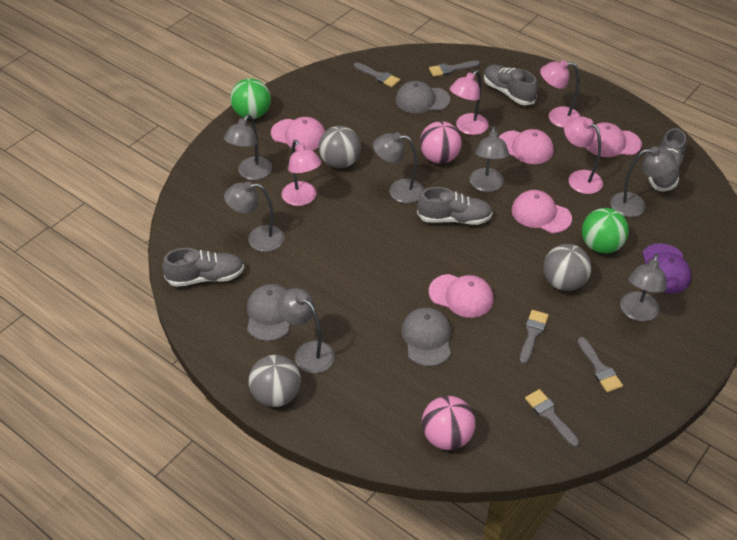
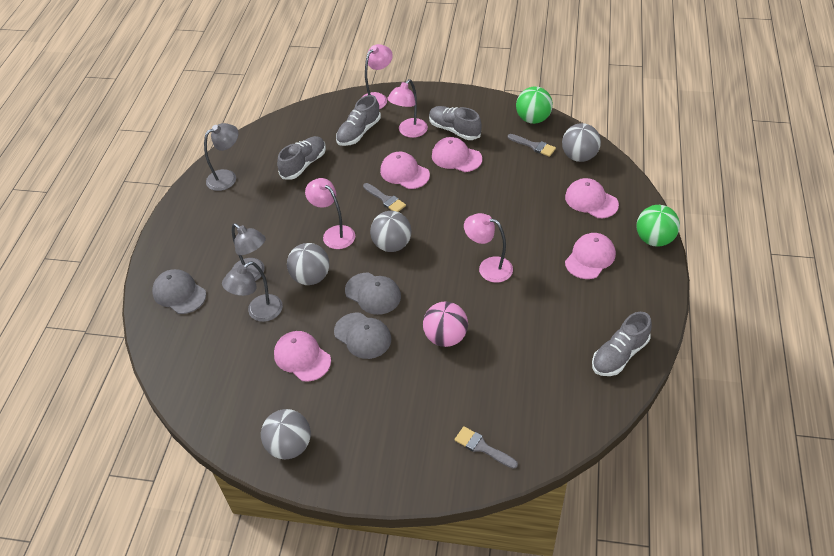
grey ball: [249,355,301,407] [319,126,361,168] [543,244,591,291] = 3 -> [261,409,311,459] [287,243,329,285] [370,211,412,252] [562,123,601,162] = 4
grey brush: [354,63,400,87] [429,61,480,77] [520,310,549,364] [525,389,579,447] [577,337,623,393] = 5 -> [363,183,406,212] [454,426,518,469] [508,134,556,157] = 3
grey lamp: [224,114,272,180] [224,181,285,252] [277,288,335,373] [373,133,424,203] [470,126,509,192] [610,146,677,217] [620,253,667,321] = 7 -> [204,123,239,191] [222,261,283,322] [232,223,266,281] = 3
pink ball: [420,121,462,164] [422,396,475,450] = 2 -> [423,302,468,347] = 1
purple cap: [643,243,691,294] = 1 -> none = 0

